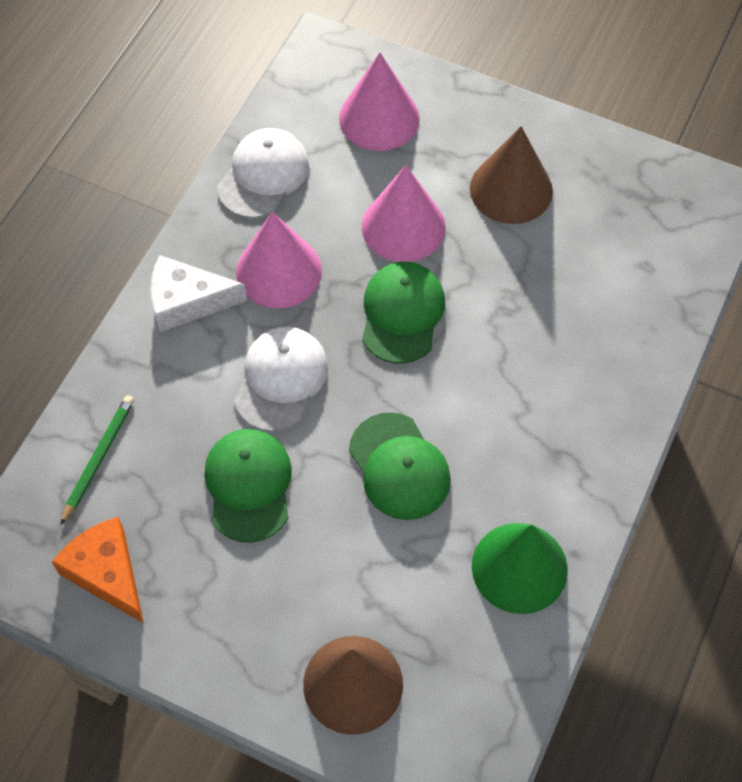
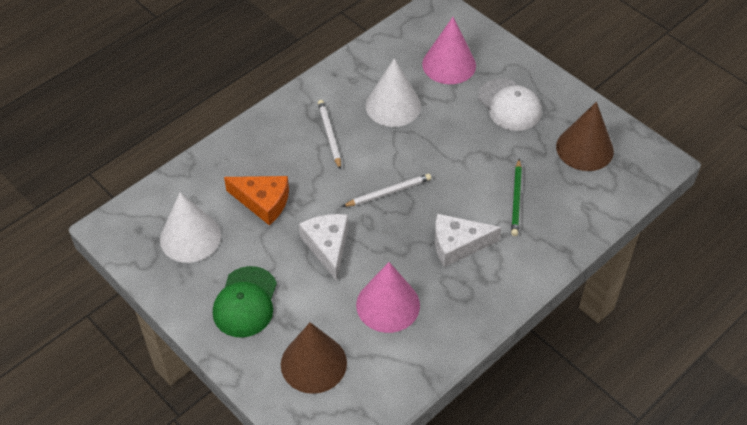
green cap: [204,429,292,543] [349,412,451,520] [362,262,445,364] = 3 -> [213,266,277,338] = 1
green cone: [472,523,568,614] = 1 -> none = 0
pink cone: [236,212,322,308] [339,52,420,151] [361,165,446,262] = 3 -> [356,262,420,333] [422,17,476,84] = 2
white cap: [217,128,309,218] [234,327,328,432] = 2 -> [478,78,541,131] = 1
white cheese: [150,255,247,332] = 1 -> [299,214,348,281] [435,214,502,267] = 2
white cone: none = 0 -> [160,192,221,263] [366,58,421,127] = 2
white pencil: none = 0 -> [318,100,341,170] [342,174,431,207] = 2

